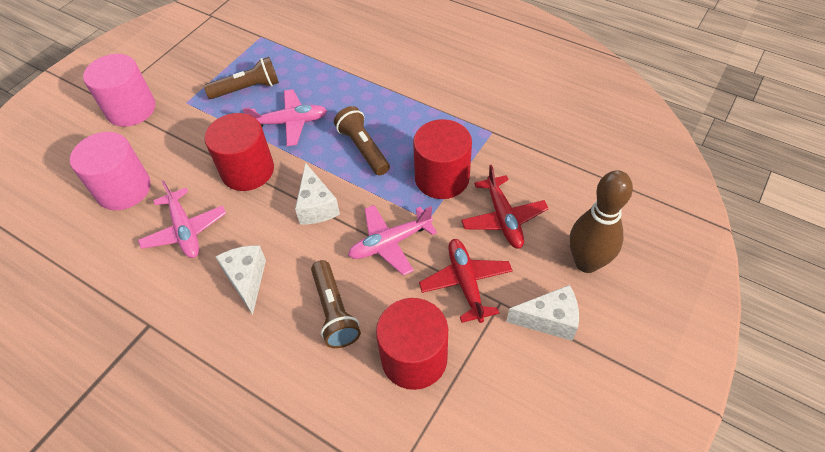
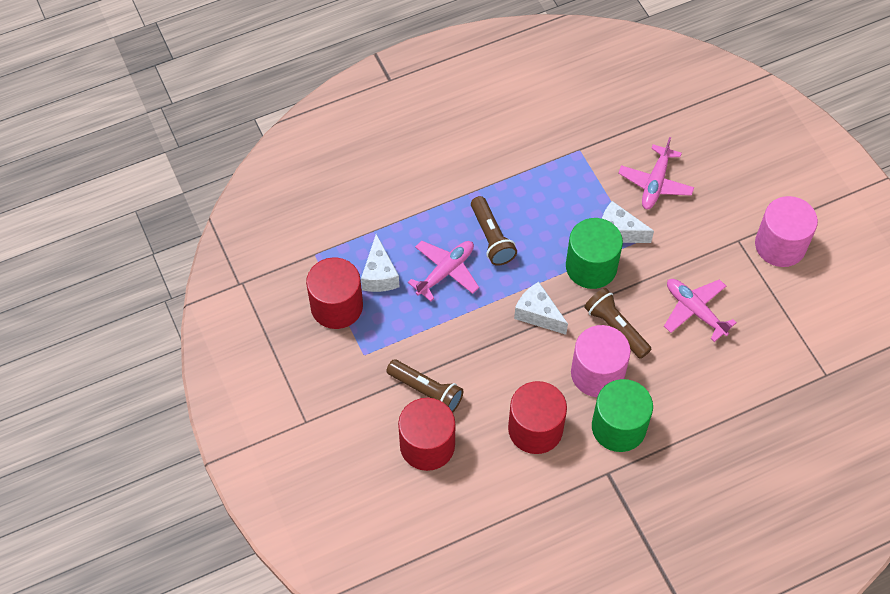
brown bowling pin: [569,170,633,273] = 1 -> none = 0
green cylinder: none = 0 -> [566,218,623,289] [592,379,653,452] = 2
red plane: [419,239,513,323] [461,165,549,249] = 2 -> none = 0

